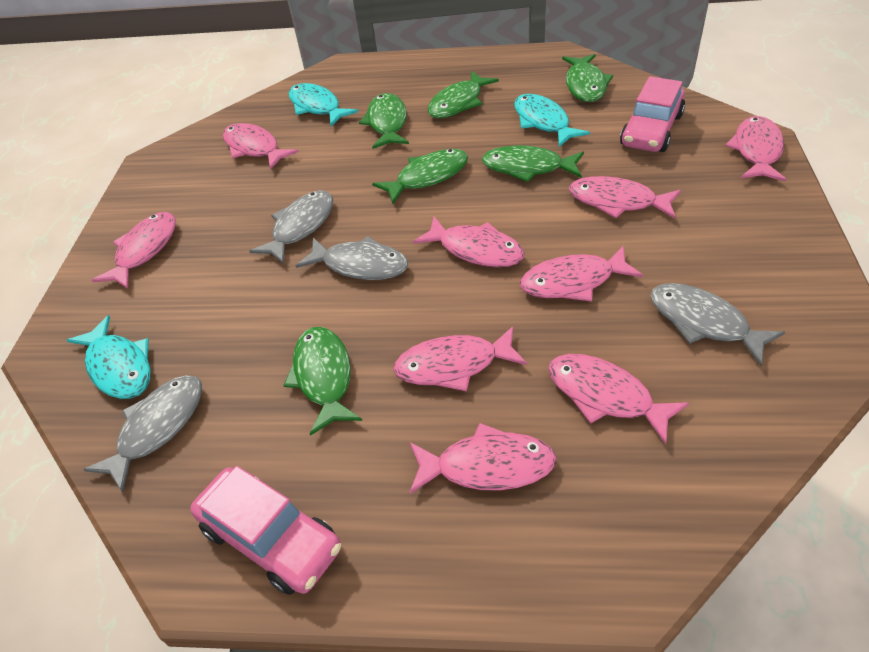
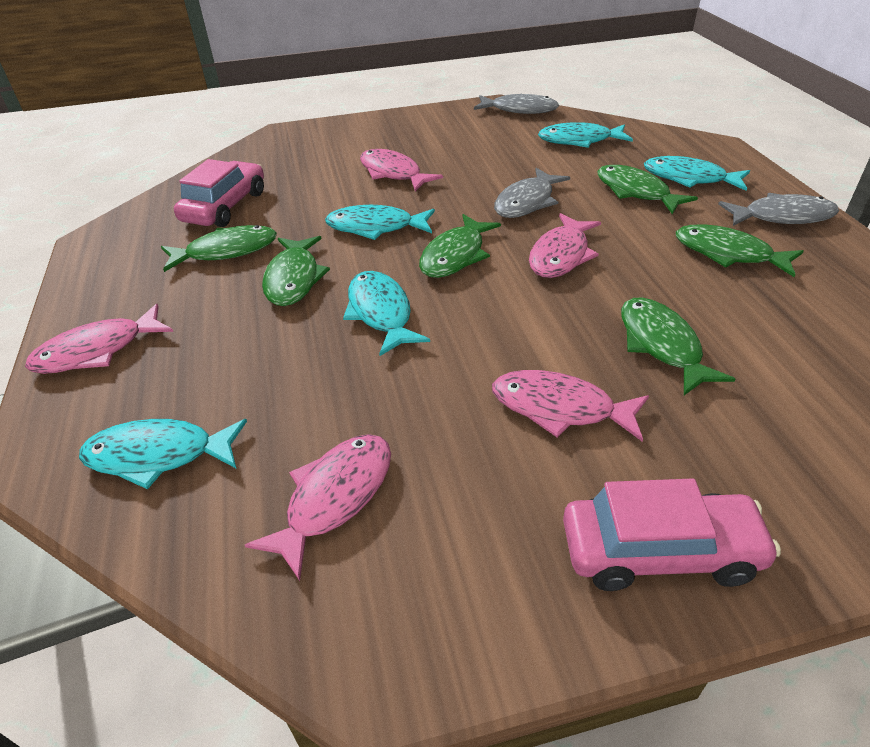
grey fish: [83,375,202,493] [249,190,333,264] [296,236,408,280] [651,283,785,366] = 4 -> [474,94,559,114] [494,168,570,218] [718,193,839,226] = 3
pink fish: [92,212,176,289] [223,123,299,170] [393,326,527,392] [409,423,557,494] [413,217,525,267] [520,245,643,301] [548,354,689,445] [569,176,681,219] [725,116,786,182] = 9 -> [25,304,173,374] [245,434,391,581] [360,149,443,192] [492,370,649,441] [529,213,601,278] = 5
turquoise fish: [66,315,151,399] [288,83,358,126] [514,94,590,147] = 3 -> [79,419,247,489] [325,205,435,240] [343,271,430,356] [538,122,633,148] [644,156,750,191] = 5

